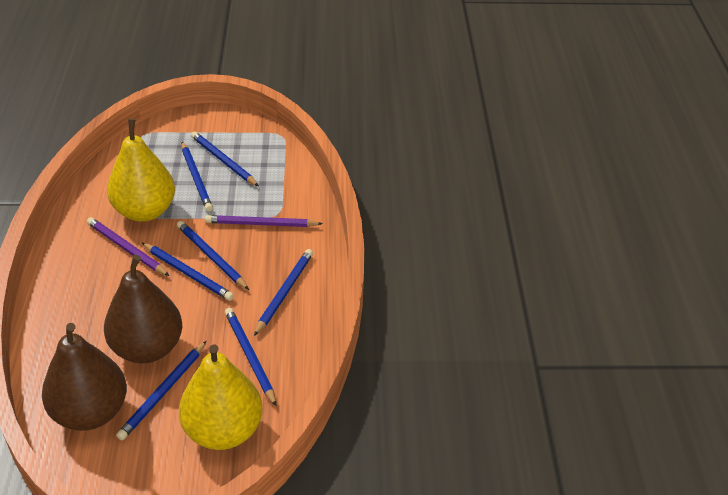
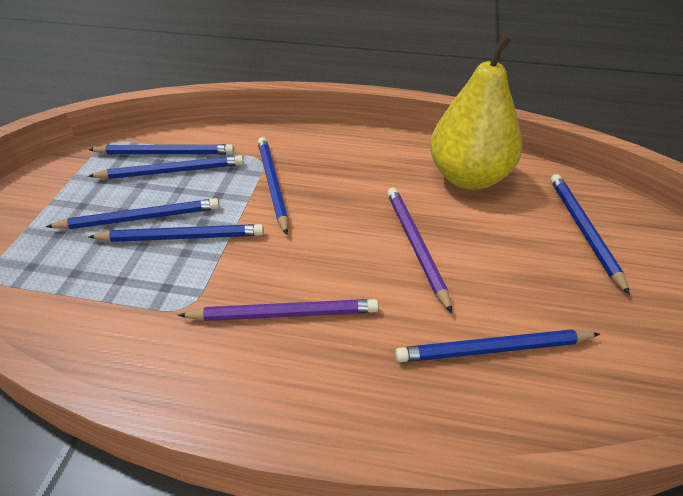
brown pear: [42,323,127,431] [104,255,182,363] = 2 -> none = 0
yellow pear: [107,118,175,222] [179,344,263,450] = 2 -> [430,33,522,190] = 1

